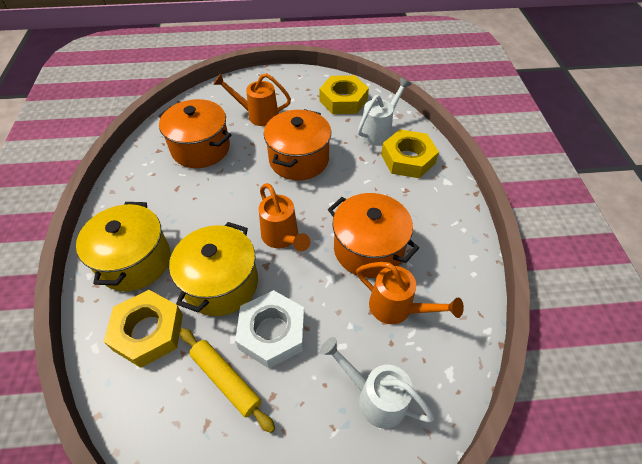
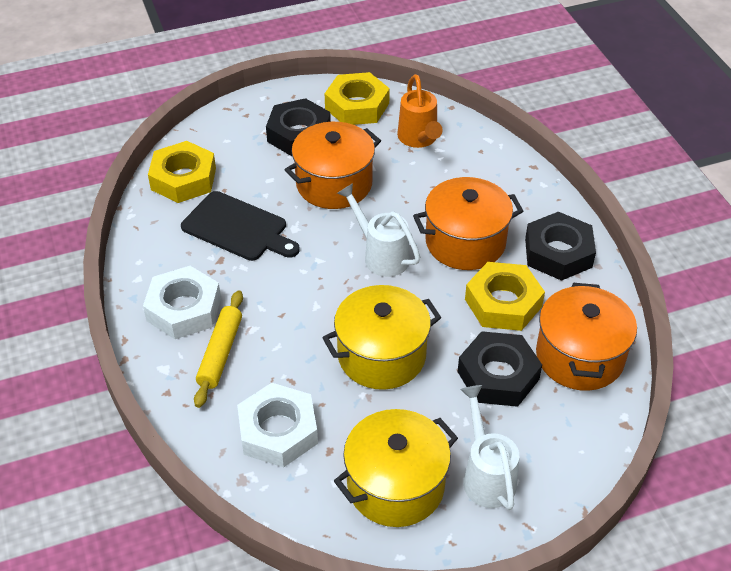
black cutting board: none = 0 -> [181,191,300,261] = 1
black nut: none = 0 -> [266,98,331,156] [458,331,542,407] [525,212,596,281] = 3
orange watering can: [213,73,291,126] [259,183,311,251] [356,262,464,324] = 3 -> [397,74,443,148] = 1
white nut: [235,290,305,368] = 1 -> [143,266,221,339] [237,383,318,467] = 2

